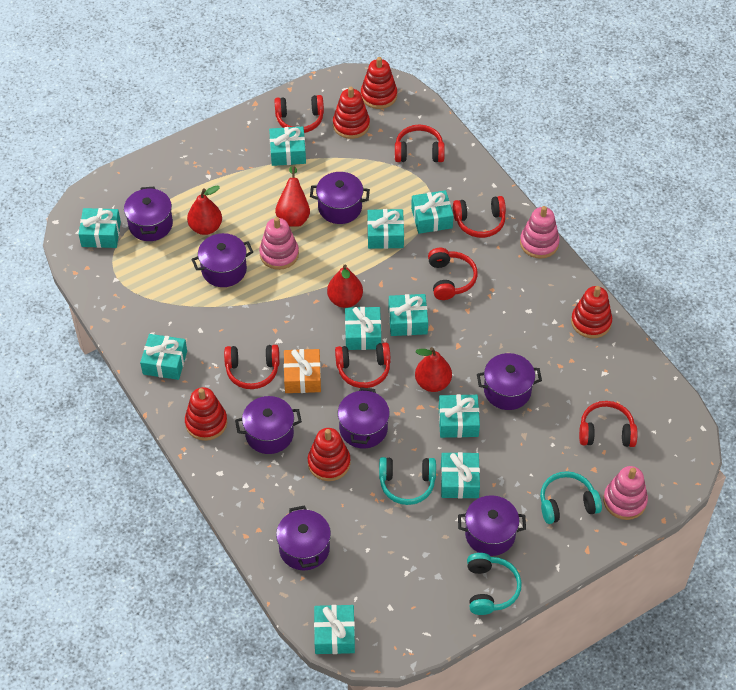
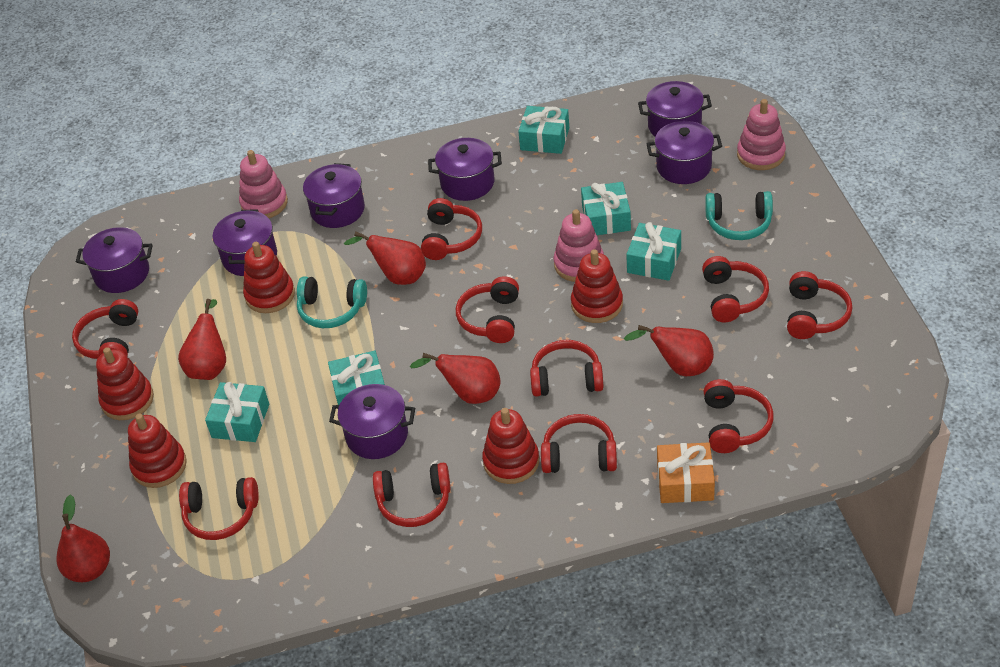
purple pot: [124,187,173,241] [191,233,253,287] [235,396,302,454] [276,505,331,571] [310,172,370,224] [337,387,390,449] [458,495,526,556] [477,353,542,410] = 8 -> [76,227,153,293] [213,209,277,276] [303,163,365,228] [329,384,415,459] [428,138,502,201] [638,81,712,136] [646,121,722,184] = 7
red headphones: [224,345,279,389] [274,95,324,133] [335,343,391,388] [395,125,445,162] [428,248,478,300] [453,196,506,238] [579,401,638,447] = 7 -> [72,299,138,359] [179,477,259,540] [373,463,451,527] [421,198,482,260] [456,276,519,343] [530,340,604,397] [541,414,617,473] [702,256,769,322] [704,379,774,453] [787,271,852,339] = 10
red pear: [187,185,222,235] [275,166,310,227] [327,264,363,308] [415,347,452,392] = 4 -> [56,494,110,582] [178,299,226,380] [344,232,426,285] [410,353,501,404] [624,325,714,376] = 5
turquoise gift: [79,208,121,248] [140,334,187,380] [269,126,306,166] [314,605,355,654] [345,307,381,350] [367,209,404,249] [388,294,428,336] [411,190,454,234] [439,394,480,438] [441,452,480,499] = 10 -> [205,382,269,442] [328,351,385,405] [518,106,569,154] [581,182,631,235] [626,222,681,281] = 5
turquoise headphones: [379,457,436,505] [467,553,522,615] [540,471,602,524] = 3 -> [297,276,367,328] [705,191,773,240] = 2

